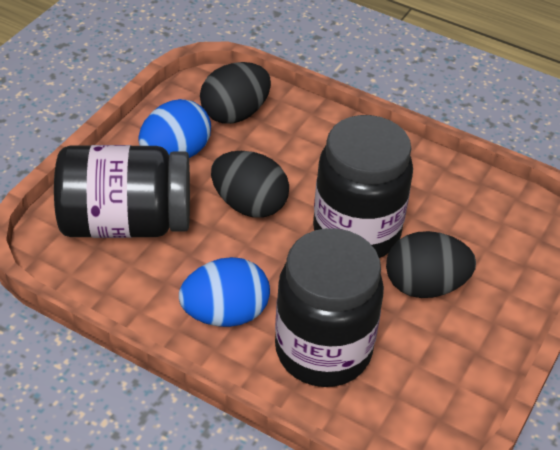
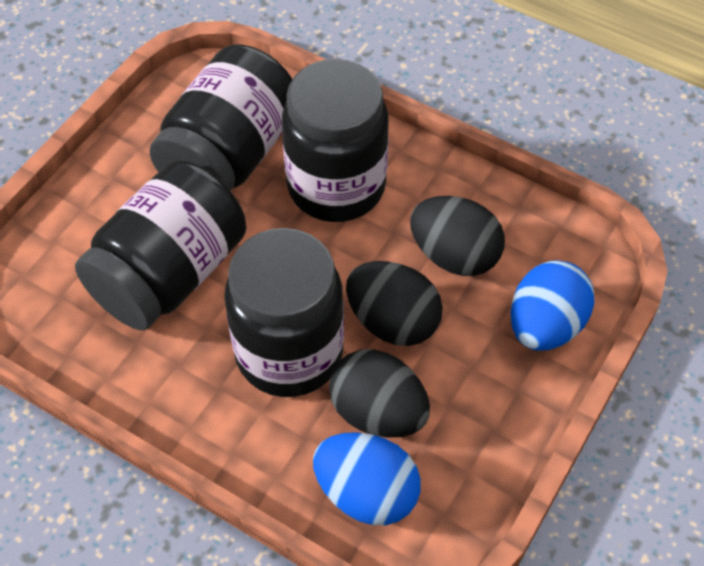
black jar: [54,145,190,238] [275,228,384,387] [313,115,413,258] = 3 -> [75,161,246,330] [150,45,293,191] [224,228,344,397] [282,59,389,222] = 4

